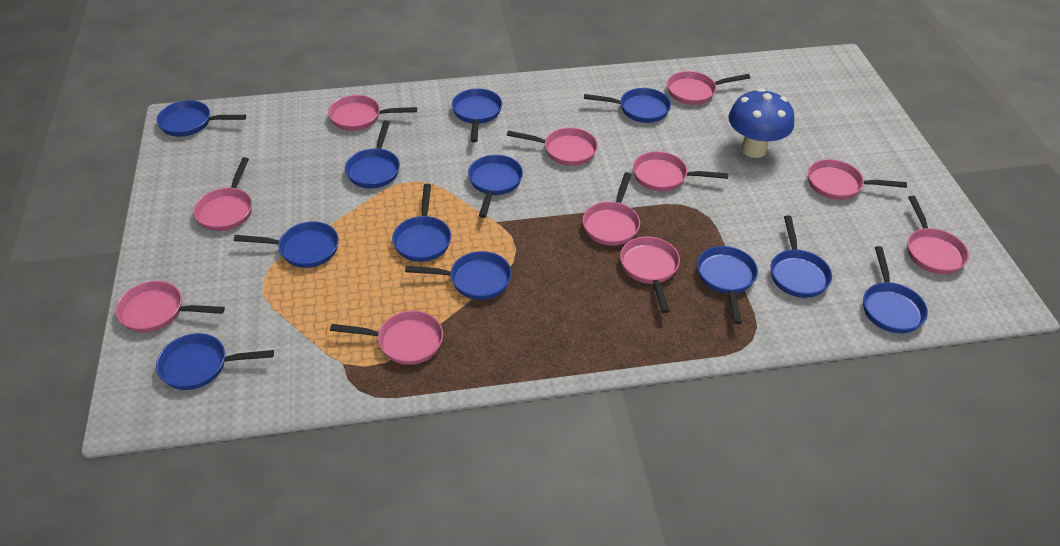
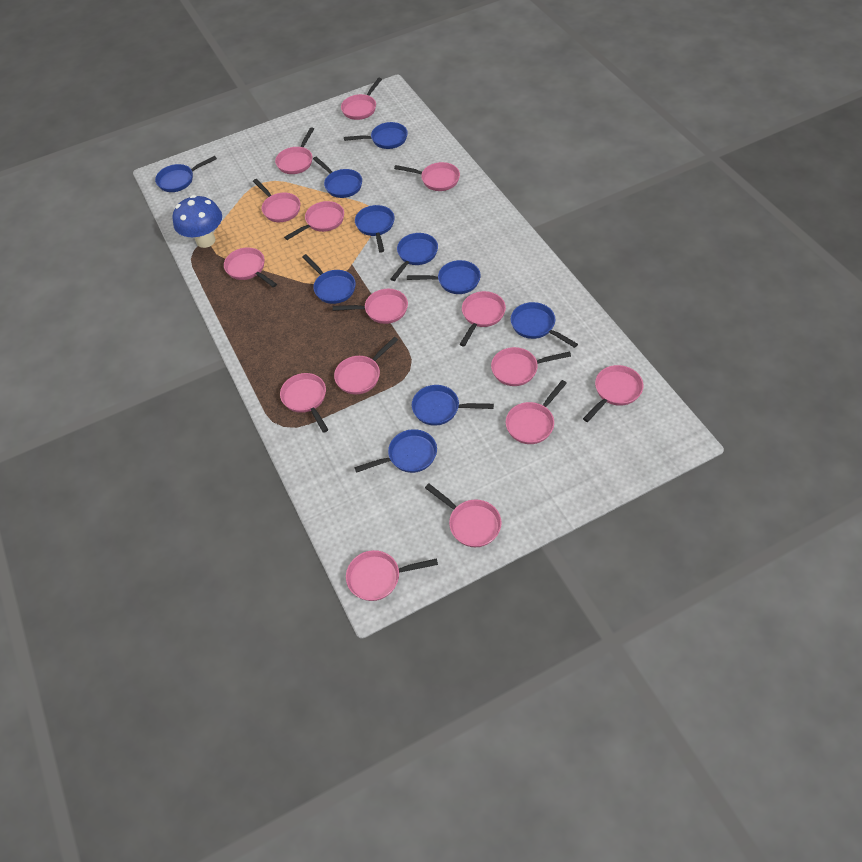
blue pan: [156,100,246,137] [156,333,274,390] [234,221,339,268] [345,120,400,188] [392,184,451,262] [405,251,512,300] [452,88,502,142] [468,155,523,218] [584,88,671,123] [697,246,758,324] [771,215,832,298] [863,246,928,333] = 12 -> [155,156,217,192] [302,254,356,304] [313,157,362,198] [344,122,408,149] [354,429,437,473] [355,205,395,253] [391,233,438,281] [407,260,481,294] [412,385,494,426] [511,302,578,348] = 10
pink pan: [116,281,225,333] [193,157,252,231] [328,95,417,131] [330,311,443,365] [507,128,598,166] [583,172,640,246] [620,236,680,313] [633,151,728,191] [667,71,750,105] [808,159,907,200] [907,196,969,274] = 11 -> [224,247,277,287] [253,179,300,222] [275,127,314,174] [280,373,328,433] [284,201,344,240] [333,289,408,324] [334,337,398,394] [341,78,382,120] [346,550,438,601] [394,162,460,191] [425,483,502,547] [460,291,506,346] [491,347,571,386] [506,380,567,444] [583,365,643,422] = 15

